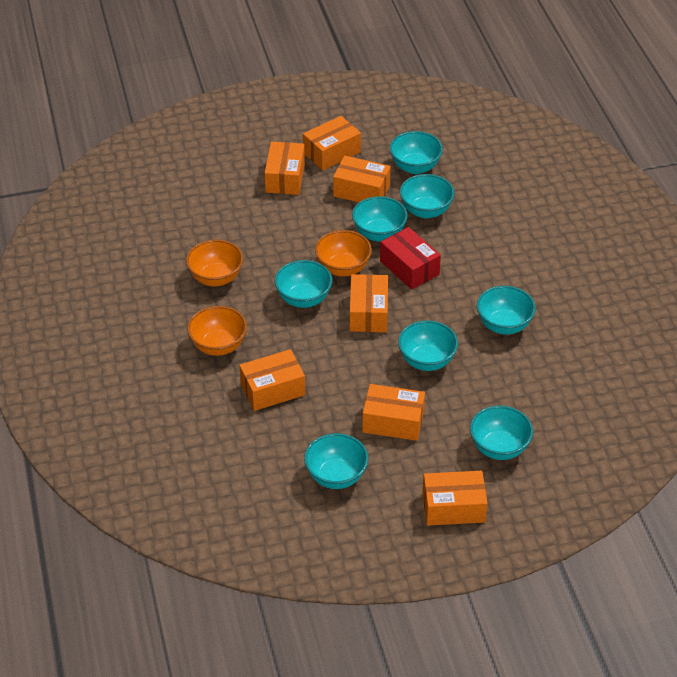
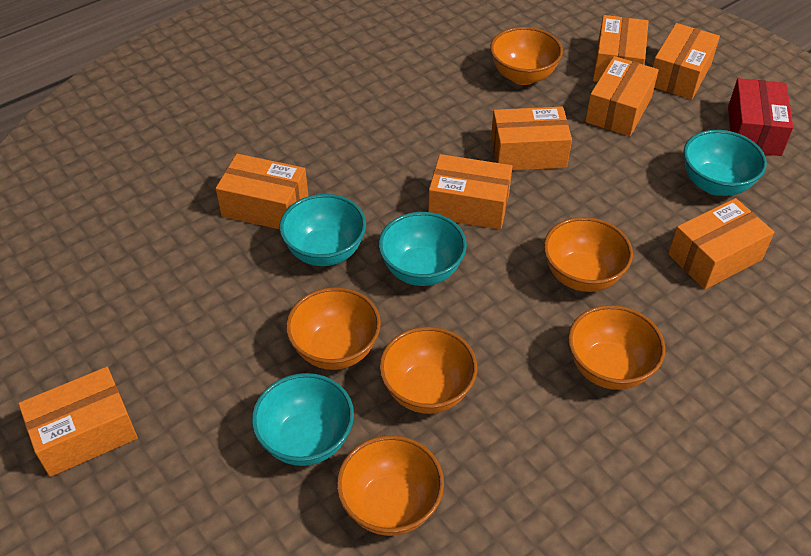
orange bowl: [186,240,243,287] [187,306,247,356] [315,230,372,277] = 3 -> [286,287,381,370] [337,435,444,536] [379,327,477,414] [490,27,563,85] [544,217,633,292] [568,305,665,390] = 6
orange box: [239,349,305,411] [265,142,305,195] [303,116,361,171] [333,156,390,202] [349,274,388,332] [362,384,425,441] [423,471,488,526] = 7 -> [18,367,138,477] [216,154,308,229] [428,154,512,230] [491,107,572,171] [585,56,659,136] [593,15,648,82] [653,23,720,100] [668,198,774,290] = 8
turquoise bowl: [275,260,332,308] [304,433,369,489] [352,196,408,242] [390,131,443,174] [398,320,458,371] [400,174,454,219] [470,405,533,460] [477,286,536,335] = 8 -> [252,373,354,466] [280,194,366,266] [379,212,467,286] [683,130,767,196] = 4

